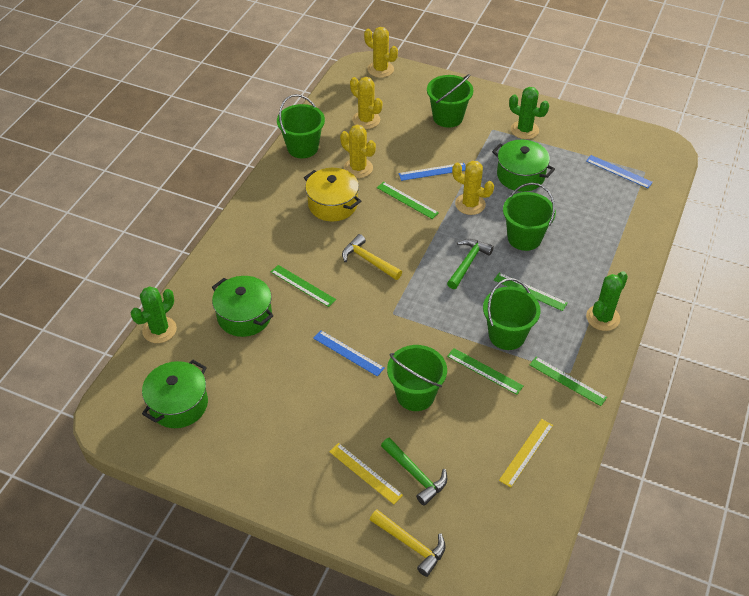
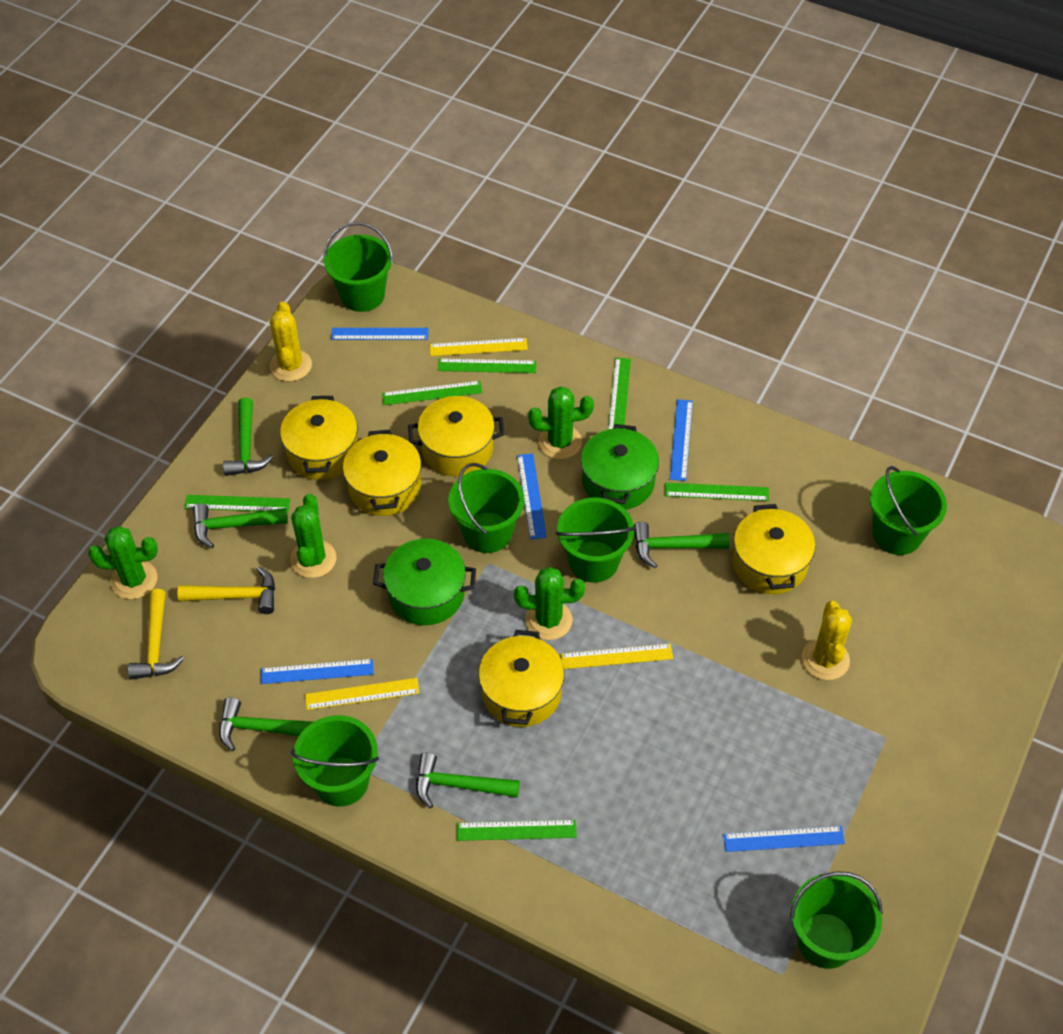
blue ruler: [313,330,385,376] [399,163,466,181] [586,155,653,188] = 3 -> [261,659,374,684] [331,328,428,340] [517,453,547,539] [670,399,693,481] [723,826,845,852] = 5
green bucket: [277,94,325,158] [387,345,447,411] [427,74,473,128] [483,278,540,350] [503,183,556,251] = 5 -> [291,715,379,807] [323,222,393,312] [448,463,525,553] [556,498,635,583] [790,871,883,969] [870,466,947,555] = 6
green cactus: [131,286,177,343] [509,87,549,139] [586,271,628,331] = 3 -> [88,526,158,599] [290,494,336,578] [514,567,585,640] [528,386,594,459] = 4
green hammer: [381,437,447,505] [447,239,494,289] = 2 -> [193,503,288,548] [219,697,313,751] [223,397,274,476] [416,752,520,809] [634,522,730,568] = 5
green pot: [142,360,208,428] [212,276,274,337] [492,140,555,192] = 3 -> [373,539,476,625] [581,424,659,510] = 2
green ruler: [271,265,336,307] [377,182,439,219] [447,348,523,395] [494,272,568,311] [530,357,607,406] = 5 -> [184,495,290,512] [382,381,483,405] [438,359,536,373] [457,820,577,841] [608,358,631,430] [665,483,769,501] = 6
yellow cactus: [340,125,376,178] [350,77,382,129] [364,27,398,78] [452,161,494,215] = 4 -> [269,301,312,382] [802,601,852,680] = 2
yellow pot: [304,168,361,221] = 1 -> [280,396,358,480] [343,430,421,516] [408,396,505,476] [479,630,564,727] [732,504,815,594] = 5
yellow ruler: [329,443,403,504] [499,419,553,488] = 2 -> [305,678,420,710] [430,338,528,356] [561,644,673,669] = 3

